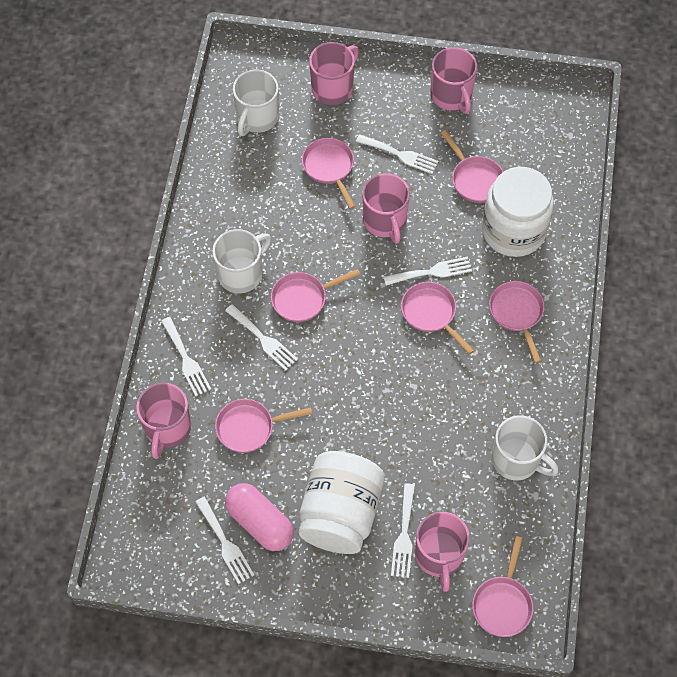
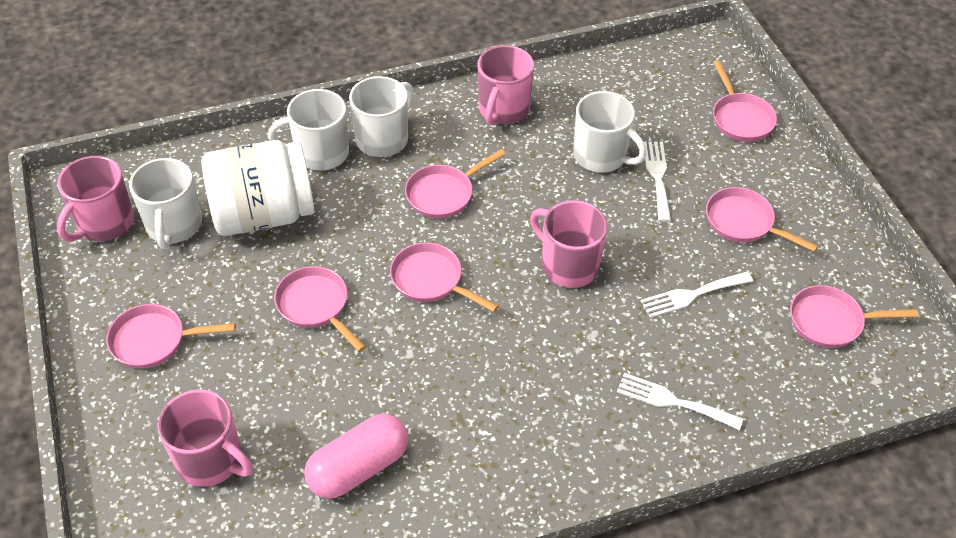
pink mug: [136,383,191,459] [309,42,359,105] [362,173,410,244] [415,512,470,592] [430,47,477,114] = 5 -> [57,156,134,242] [157,389,253,487] [478,45,534,125] [530,200,608,288] = 4
white fork: [161,317,211,397] [195,497,254,584] [225,304,298,370] [356,134,438,174] [384,257,472,286] [391,483,415,578] = 6 -> [617,373,743,430] [641,272,753,318] [643,141,671,222] = 3
white jar: [299,451,384,554] [482,167,554,257] = 2 -> [201,140,314,236] = 1
white mug: [212,229,271,293] [233,69,279,136] [492,415,558,480] = 3 -> [129,158,202,249] [268,89,349,171] [349,76,414,157] [573,91,647,173] = 4

